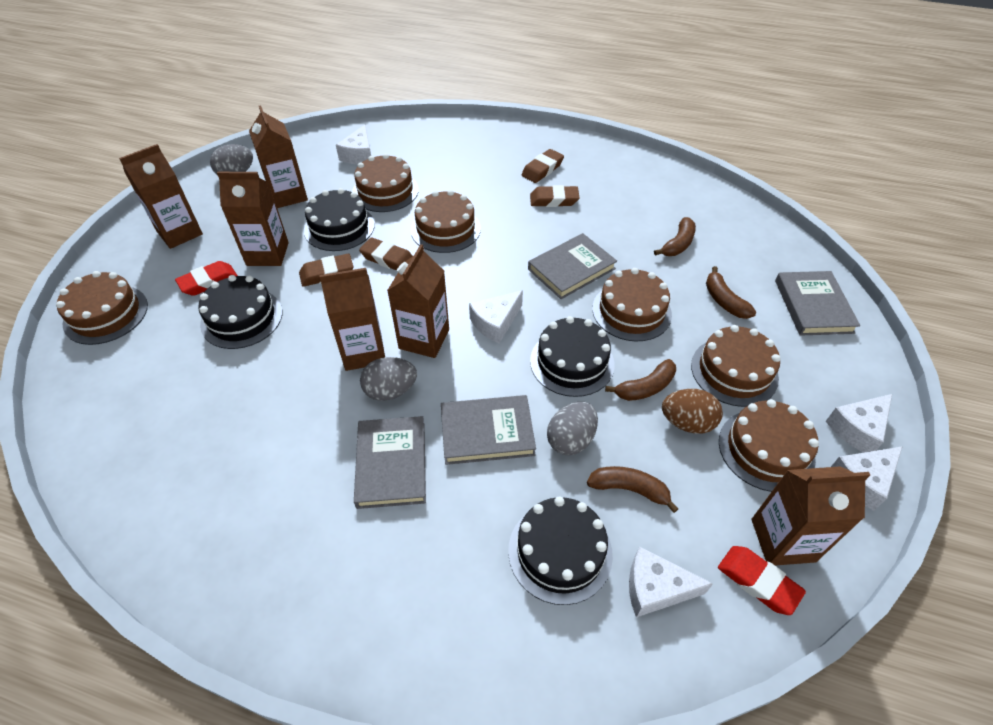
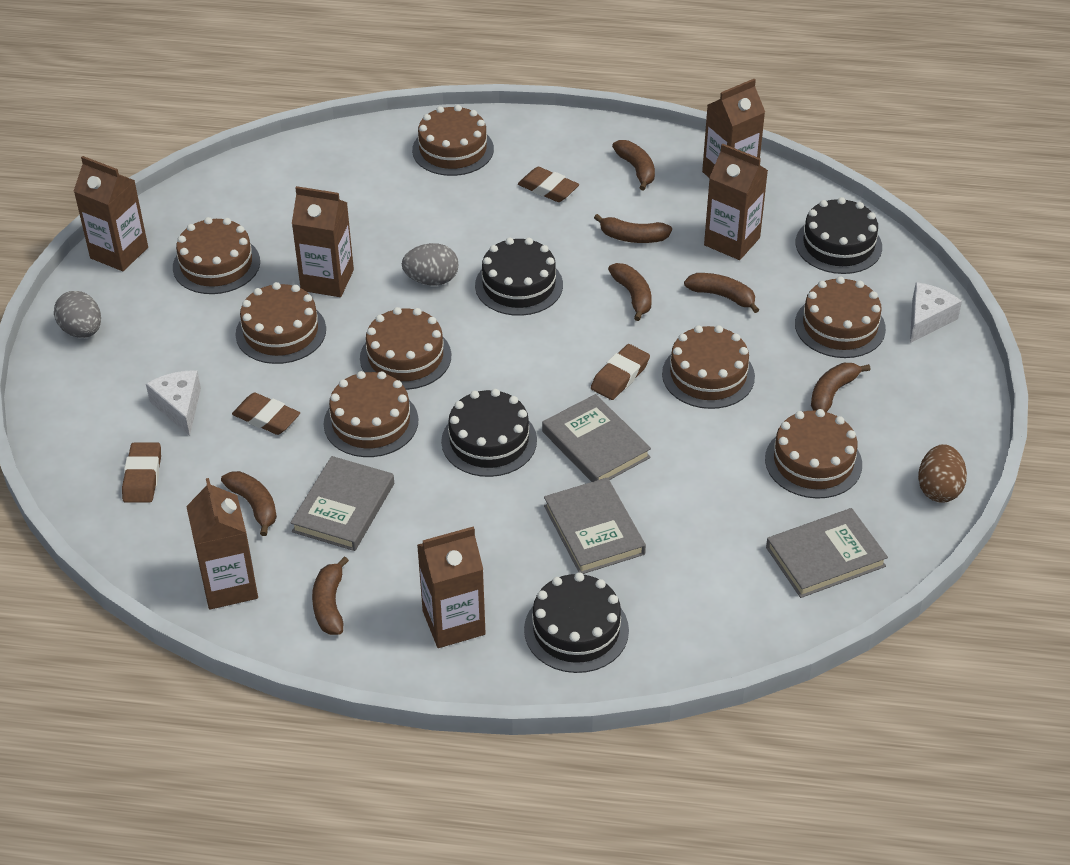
brown banana: [587,466,679,513] [605,359,676,401] [654,217,696,256] [706,266,756,319] = 4 -> [221,471,277,536] [312,556,349,635] [594,214,672,243] [608,263,652,321] [612,140,655,191] [684,273,759,313] [811,363,870,412] = 7
brown cake: [56,271,148,345] [352,154,419,212] [411,190,481,253] [592,268,672,341] [691,325,781,407] [719,399,819,492] = 6 -> [173,217,260,294] [236,282,326,364] [324,371,418,457] [360,307,451,390] [412,105,494,176] [662,325,755,409] [765,409,862,499] [795,277,886,358] = 8
grey egg: [210,144,253,174] [360,357,417,401] [547,402,598,455] = 3 -> [54,291,101,338] [402,243,458,285] = 2
red eraser: [175,261,238,296] [718,546,806,615] = 2 -> none = 0
white cheese: [336,125,371,165] [469,290,523,344] [629,546,713,617] [826,394,892,453] [831,446,903,511] = 5 -> [146,370,201,436] [910,282,962,343] = 2

